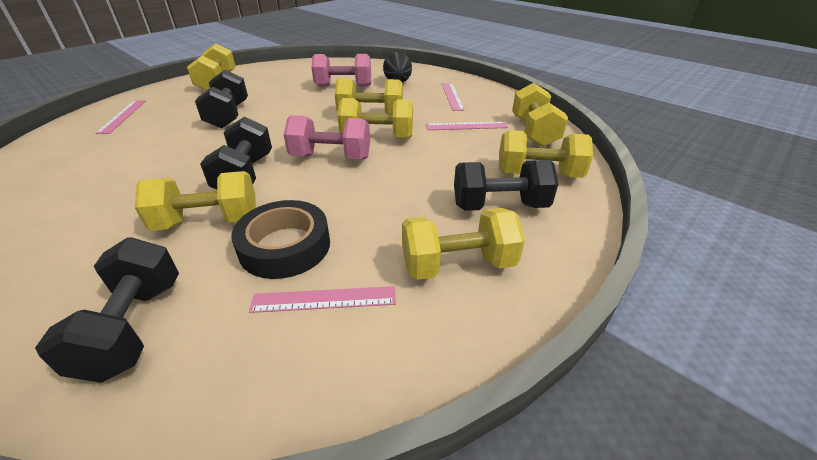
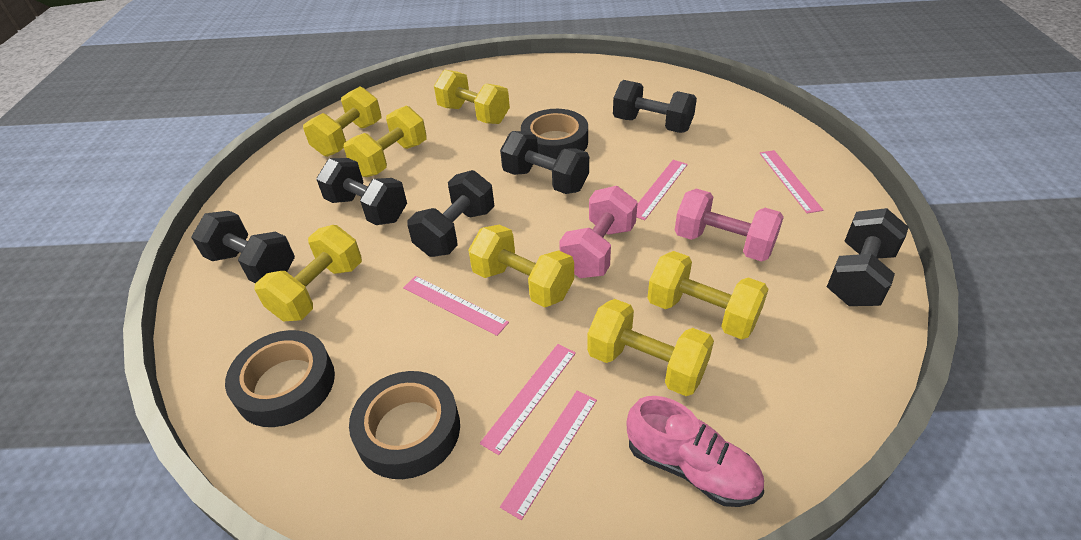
black dumbbell: [35,237,179,383] [195,70,248,128] [200,116,272,189] [454,160,558,211] = 4 -> [191,211,295,283] [316,158,407,225] [407,170,494,257] [500,131,589,194] [613,80,697,133] [827,208,909,306] = 6
black egg: [383,52,412,83] = 1 -> none = 0
black tape: [231,200,330,279] = 1 -> [225,330,335,427] [349,371,460,479] [521,109,588,160] = 3
pink ruler: [95,100,146,134] [249,286,396,313] [426,121,508,130] [442,83,465,111] = 4 -> [403,276,509,336] [480,344,576,455] [500,390,597,520] [636,160,688,220] [759,150,823,214] = 5
pink shoe: none = 0 -> [627,396,764,507] = 1

